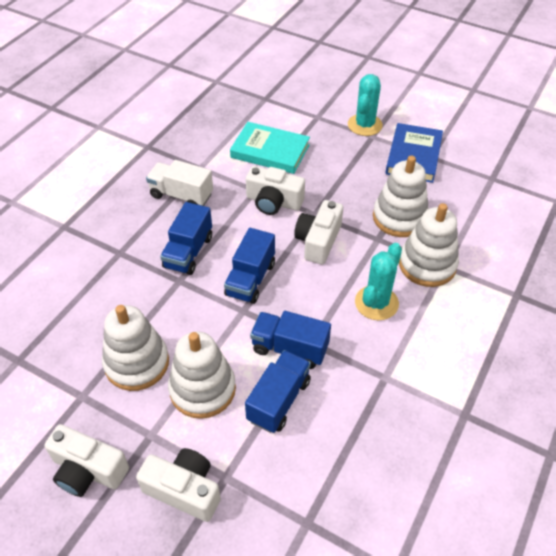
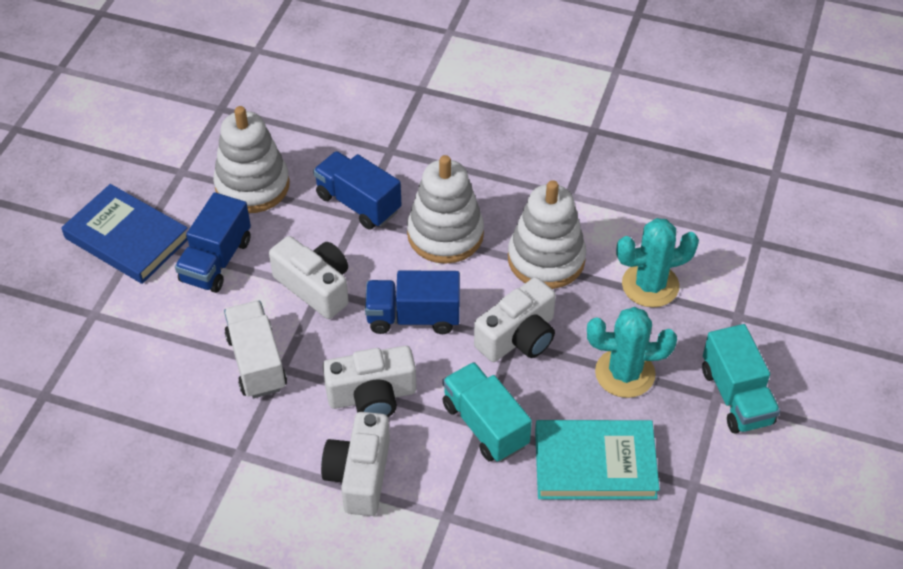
blue truck: [160,202,212,275] [224,228,275,304] [245,350,311,433] [250,311,331,369] = 4 -> [175,192,251,293] [313,151,402,230] [365,270,460,334] = 3
turquoise truck: none = 0 -> [443,362,532,462] [702,324,780,433] = 2
white stacking toy: [102,305,169,391] [168,331,236,419] [373,155,429,237] [399,203,459,287] = 4 -> [213,106,290,213] [407,155,484,264] [508,180,586,289] = 3

